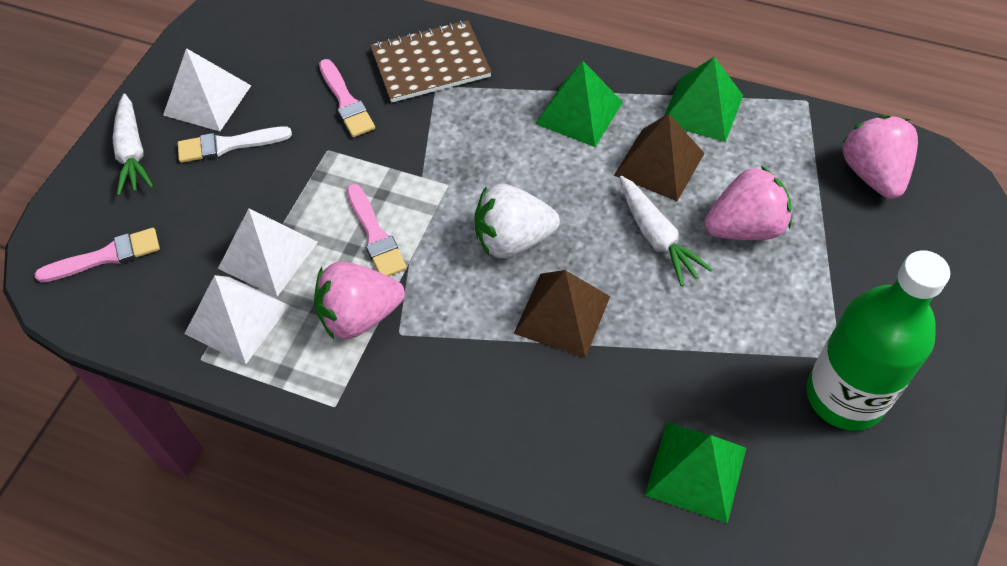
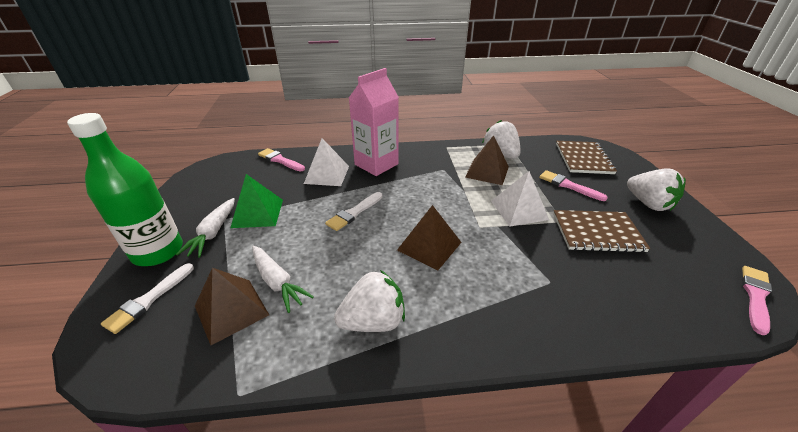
brown notebook: [370,20,491,103] = 1 -> [553,210,651,253] [556,141,617,174] = 2
brown pyramid: [514,270,610,358] [614,113,705,201] = 2 -> [195,268,269,345] [397,205,461,270] [465,135,509,185] = 3
green pyramid: [535,61,623,147] [645,423,746,524] [664,57,743,142] = 3 -> [230,174,283,228] = 1
pink carton: none = 0 -> [349,68,399,176] = 1
pink strawberry: [314,261,405,339] [704,166,792,240] [842,115,918,199] = 3 -> none = 0
white brush: [178,126,292,163] = 1 -> [101,263,194,334] [325,192,383,231] = 2
white pyramid: [163,48,251,131] [185,275,289,364] [218,208,318,297] = 3 -> [304,138,349,186] [491,171,549,227] = 2
white strawberry: [475,184,560,258] = 1 -> [334,270,405,332] [482,120,521,159] [627,168,686,211] = 3

